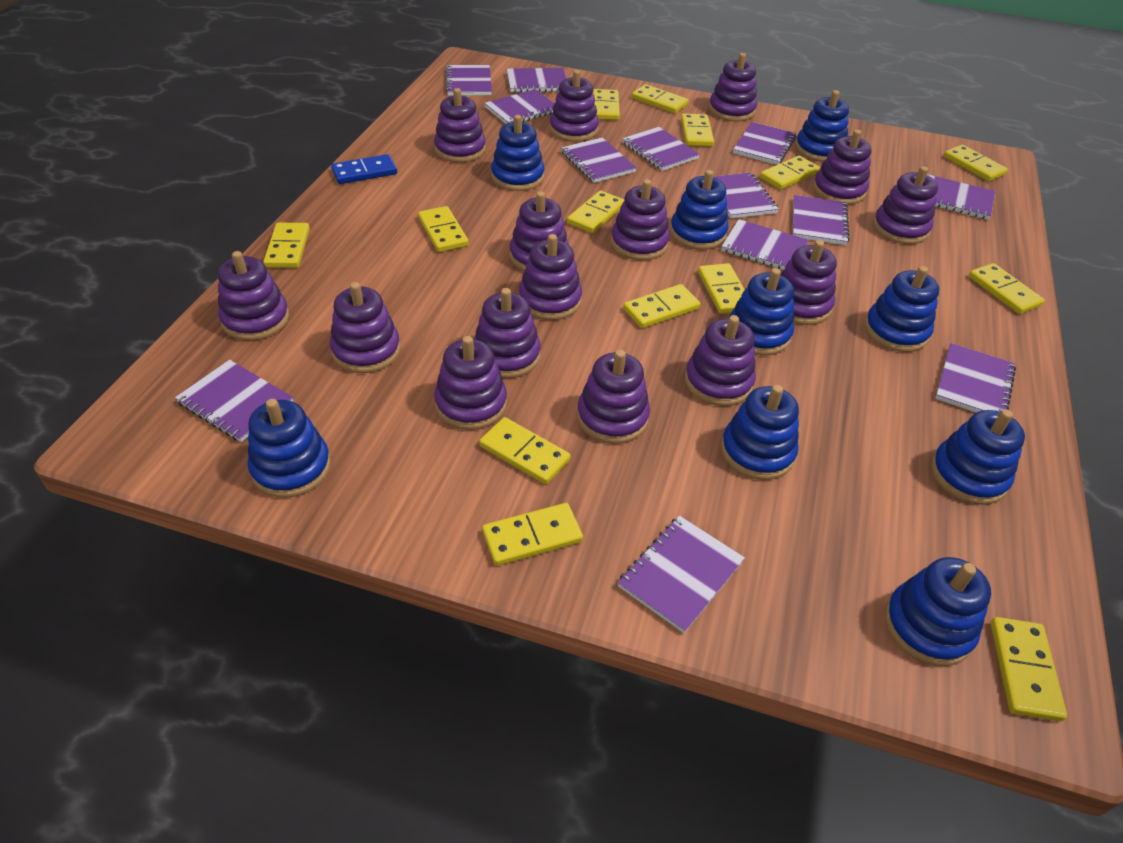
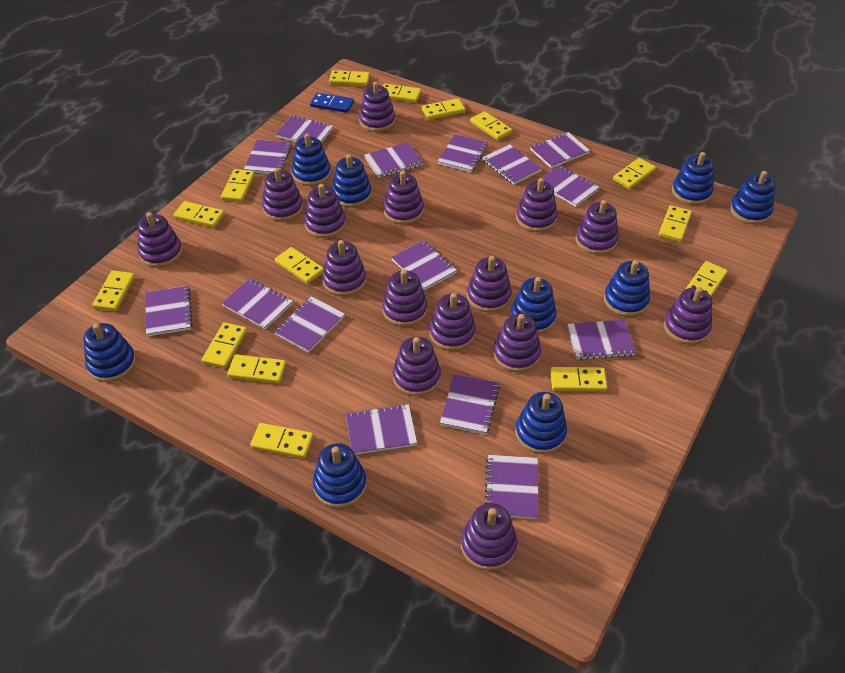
purple notebook: [175,360,294,442] [445,65,492,96] [484,89,555,124] [507,68,566,92] [561,137,636,183] [618,516,745,633] [622,127,700,171] [713,172,779,219] [721,219,808,270] [733,122,796,165] [793,195,850,245] [927,174,995,220] [935,343,1016,413] = 13 -> [145,286,192,336] [221,278,293,329] [244,140,292,174] [274,296,345,353] [275,115,333,143] [346,404,417,455] [364,142,423,178] [391,240,457,290] [437,134,488,172] [440,374,500,435] [482,144,542,185] [485,455,539,519] [530,132,590,168] [542,165,599,207] [567,320,636,360] = 15
yellow domino: [263,223,310,268] [418,206,469,252] [479,417,570,484] [482,503,583,566] [567,190,624,233] [593,89,620,120] [623,284,700,328] [632,84,689,114] [681,114,714,147] [698,263,745,314] [760,156,820,190] [944,145,1008,182] [969,263,1045,314] [991,617,1067,722] = 14 -> [92,271,135,311] [174,201,225,228] [202,322,247,369] [221,169,255,202] [227,354,286,384] [250,423,313,459] [275,247,324,284] [329,70,370,86] [383,84,421,103] [422,98,466,120] [470,111,512,140] [550,367,607,392] [613,158,656,189] [659,205,692,242] [686,261,728,296] = 15

